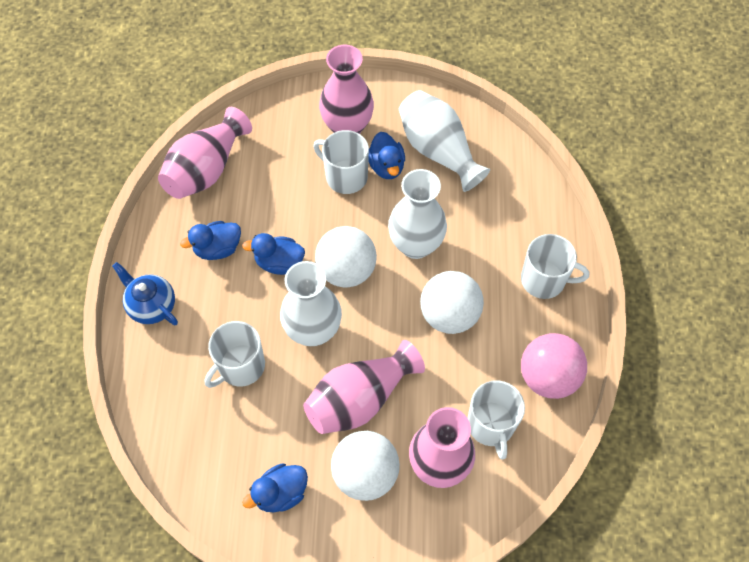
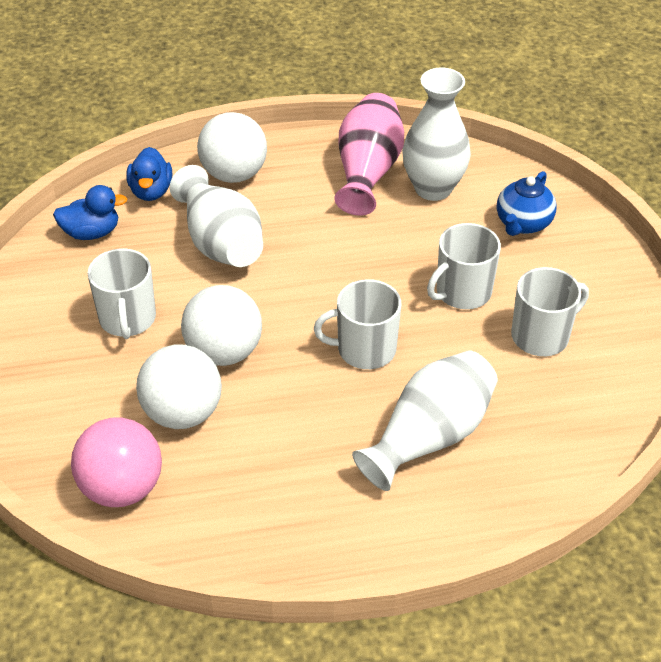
blue duck: [180,221,241,260] [242,233,305,275] [242,464,308,512] [368,132,405,179] = 4 -> [53,185,127,240] [126,147,172,201] = 2
pink vase: [158,107,252,199] [303,340,425,434] [319,45,374,134] [409,407,475,488] = 4 -> [334,93,404,216] = 1

